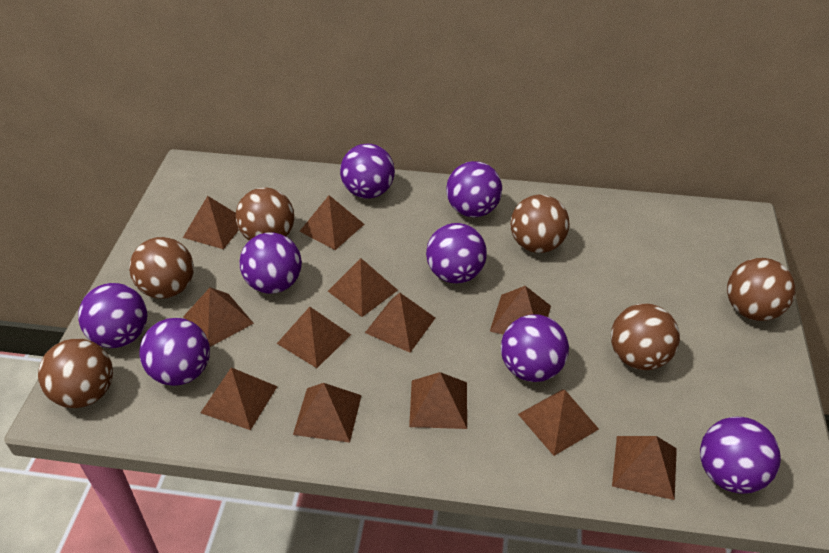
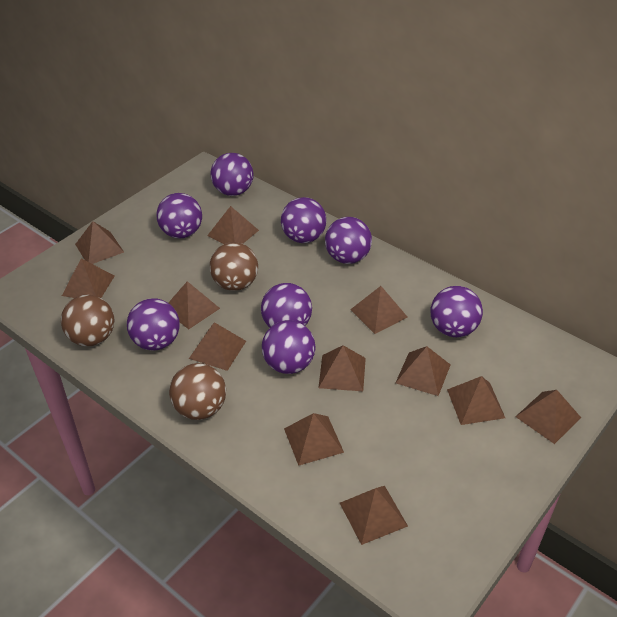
brown ball: [38,338,113,408] [129,237,194,299] [236,187,294,241] [510,195,569,253] [611,303,680,370] [727,258,795,321] = 6 -> [61,295,114,346] [169,363,226,420] [210,242,258,291] = 3

